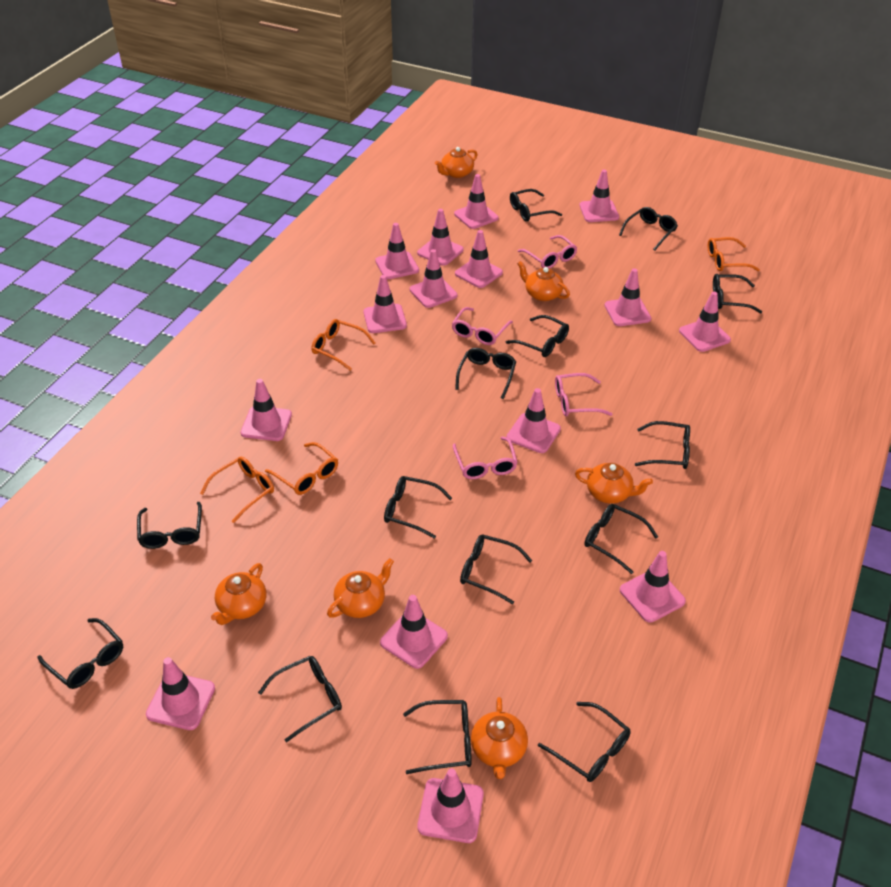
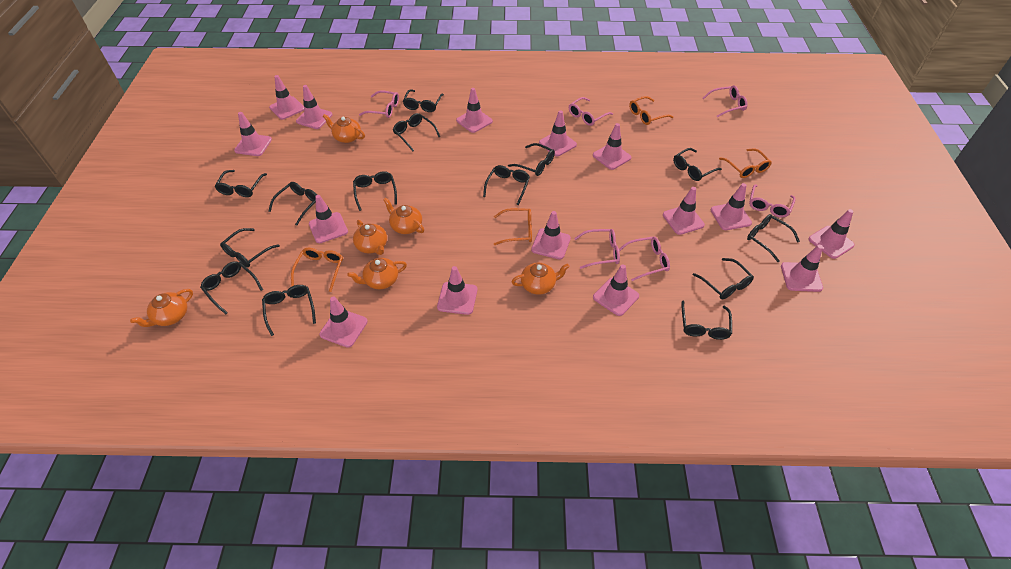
pink glasses: [452,307,513,345] [453,436,518,479] [518,235,577,268] [555,373,612,416] = 4 -> [359,90,399,118] [569,97,613,126] [574,229,620,269] [619,237,670,281] [703,85,748,117] [749,185,796,218] = 6

